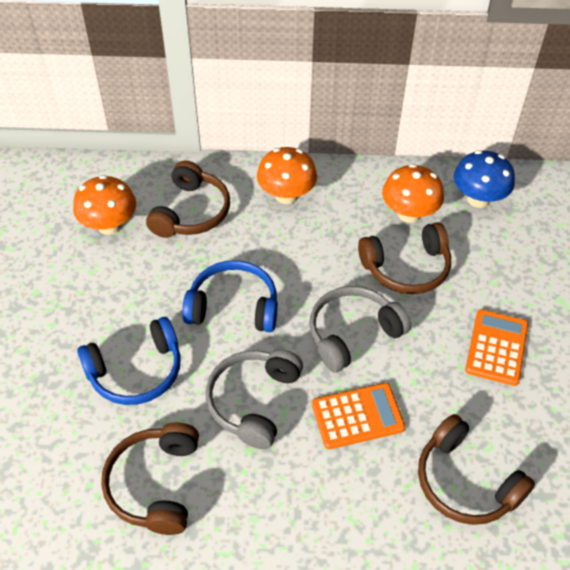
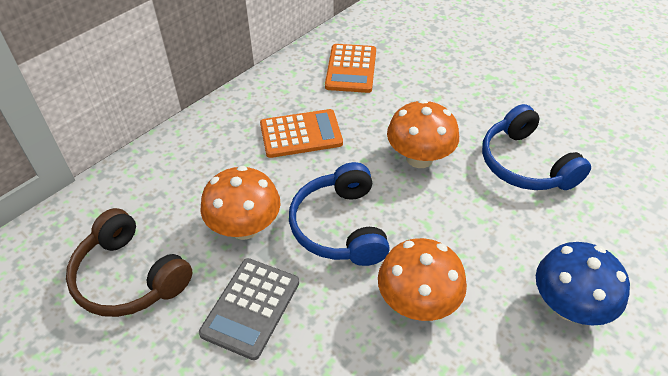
brown headphones: [101,422,199,535] [146,160,230,238] [358,222,451,294] [418,414,535,525] = 4 -> [66,208,192,317] = 1
grey calculator: none = 0 -> [199,258,299,360] = 1
grey headphones: [206,349,303,449] [309,286,411,372] = 2 -> none = 0

